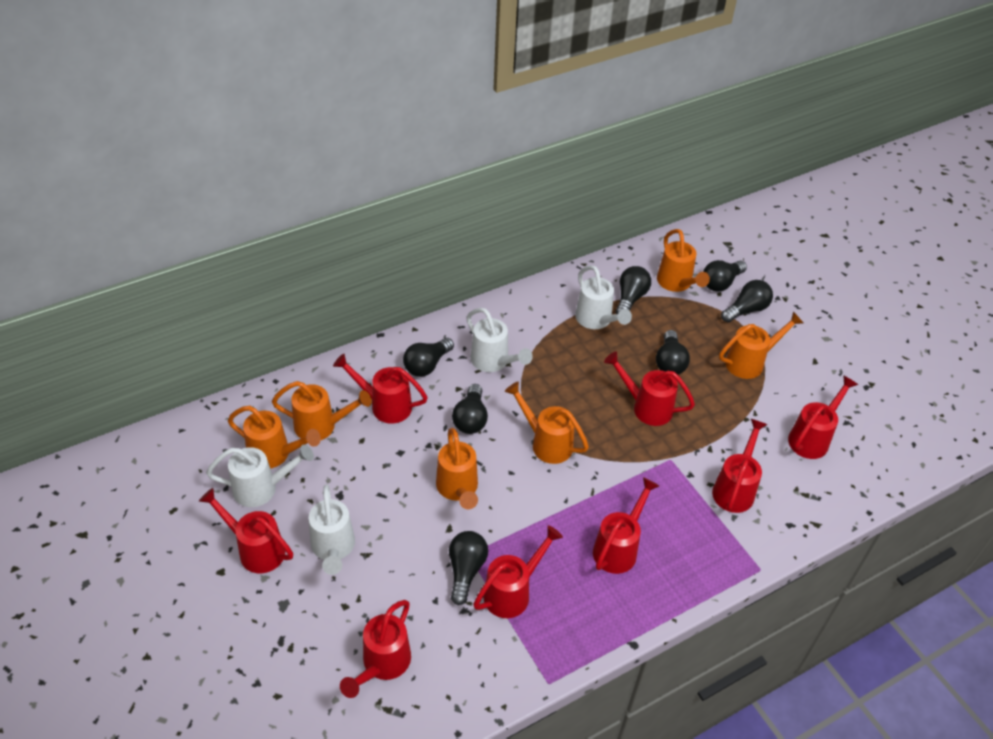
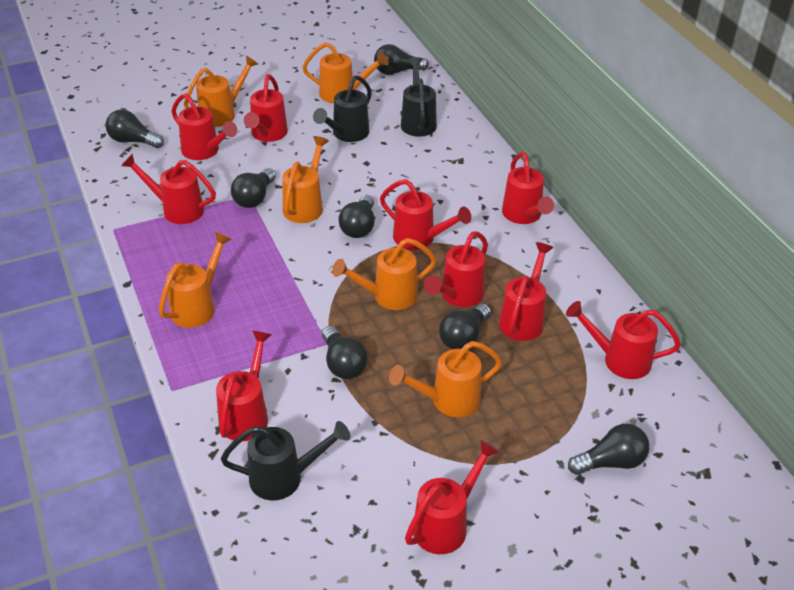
black watering can: none = 0 -> [221,421,350,500] [313,75,372,142] [401,57,437,137] = 3
red watering can: [199,488,293,573] [333,354,428,424] [340,600,411,698] [473,525,563,618] [593,477,659,574] [604,352,695,426] [712,419,768,513] [788,375,858,459] = 8 -> [122,154,216,224] [171,93,237,160] [216,330,272,441] [244,74,288,142] [380,179,471,250] [405,440,499,554] [424,231,488,307] [499,242,554,341] [502,152,554,224] [566,301,681,379] = 10
white watering can: [206,445,314,507] [309,485,355,575] [466,308,533,372] [575,265,632,329] = 4 -> none = 0

